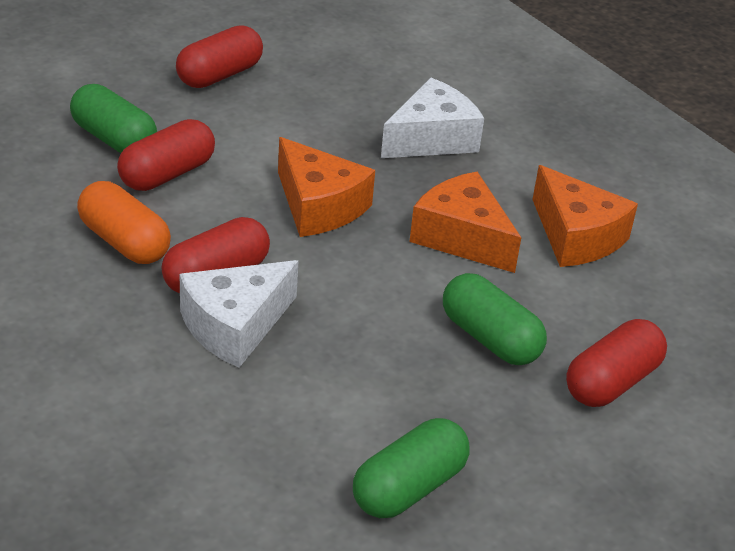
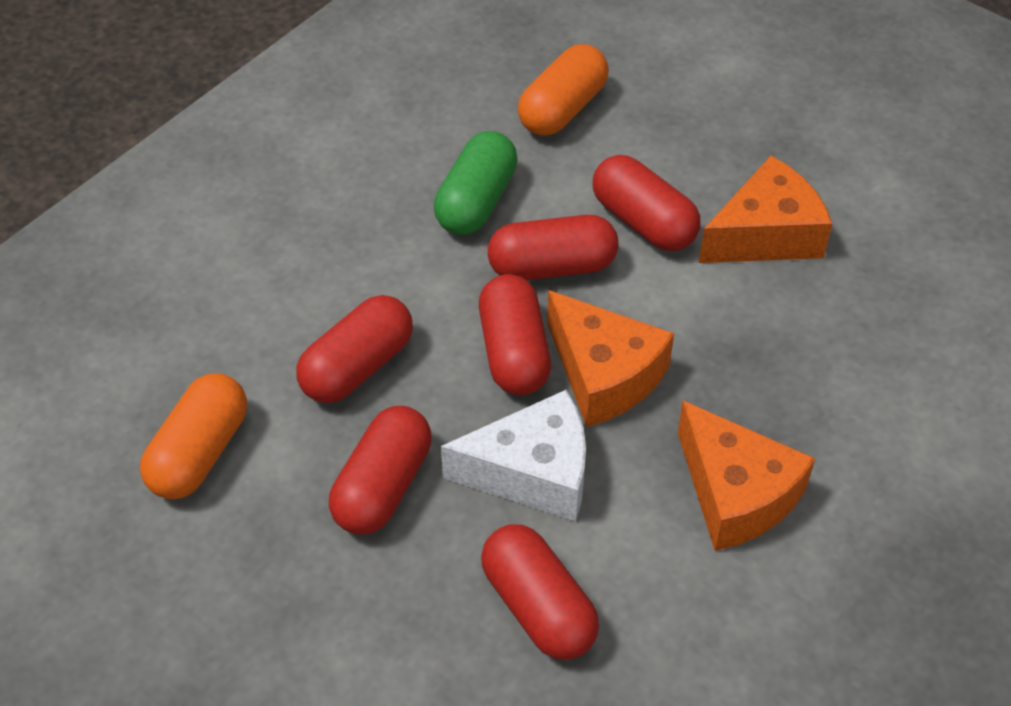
green capsule: [70,84,157,153] [353,418,470,518] [443,273,547,365] = 3 -> [434,131,518,235] = 1
orange capsule: [77,181,171,264] = 1 -> [140,373,247,500] [518,44,609,136] = 2
red capsule: [117,119,215,191] [161,217,270,294] [176,25,263,88] [566,319,667,407] = 4 -> [296,295,413,403] [329,406,432,535] [479,274,551,395] [481,524,599,660] [488,215,619,280] [593,155,701,251] = 6
white cheese: [179,260,298,368] [381,78,484,158] = 2 -> [441,390,586,521] = 1

